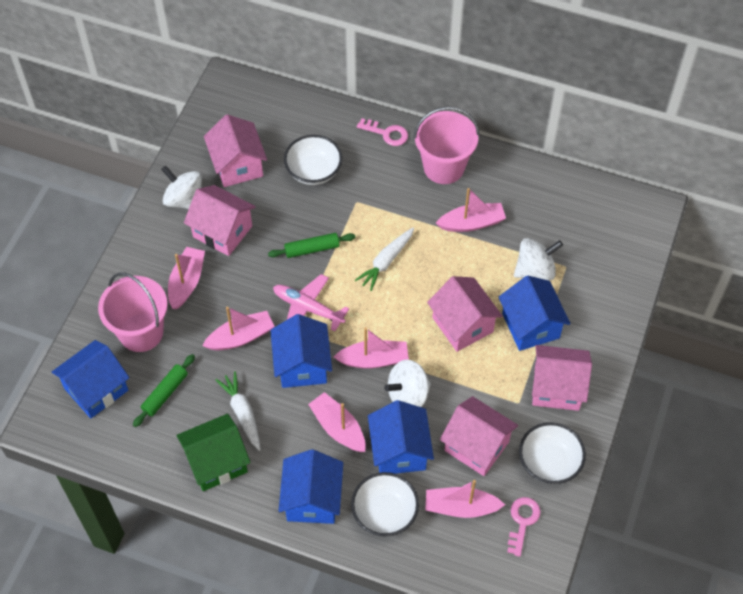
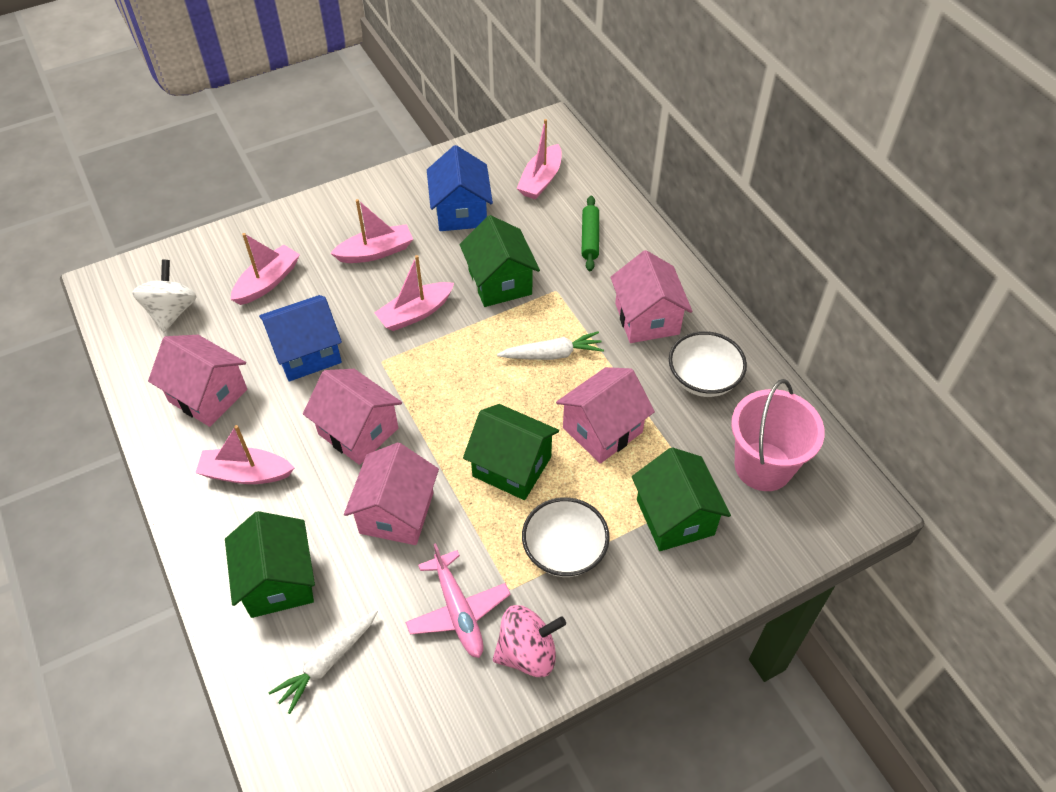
blue house: [52,340,129,418] [270,314,332,388] [279,449,343,524] [368,400,434,474] [498,276,570,351] = 5 -> [259,295,342,381] [427,145,493,231] = 2
green house: [177,414,250,491] = 1 -> [225,511,315,618] [460,215,540,307] [463,404,559,500] [632,447,731,551] = 4
green rolling pin: [133,354,195,427] [268,233,356,258] = 2 -> [581,196,599,271] = 1
pink boat: [168,247,205,309] [202,307,275,351] [308,392,366,452] [334,328,409,369] [425,480,505,518] [436,188,506,232] = 6 -> [195,425,294,484] [230,233,300,305] [330,199,413,263] [374,255,454,331] [517,119,562,199] = 5
pink bucket: [98,272,168,352] [413,107,479,184] = 2 -> [731,379,825,491] = 1
pink key: [357,118,408,146] [507,497,541,557] = 2 -> none = 0
pink spinning top: none = 0 -> [493,605,566,677] = 1
white bowl: [284,135,342,185] [351,472,419,536] [519,422,586,484] = 3 -> [522,497,610,577] [669,331,747,397] = 2
white spinning top: [161,165,202,209] [384,360,431,407] [514,238,563,281] = 3 -> [132,260,197,332] = 1

